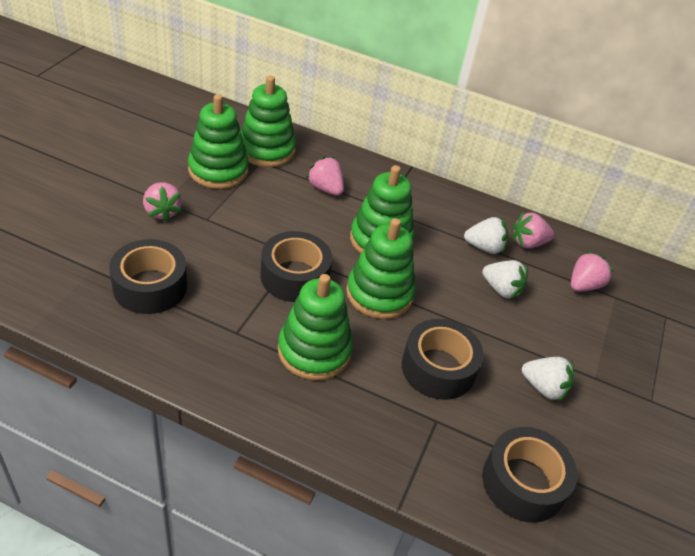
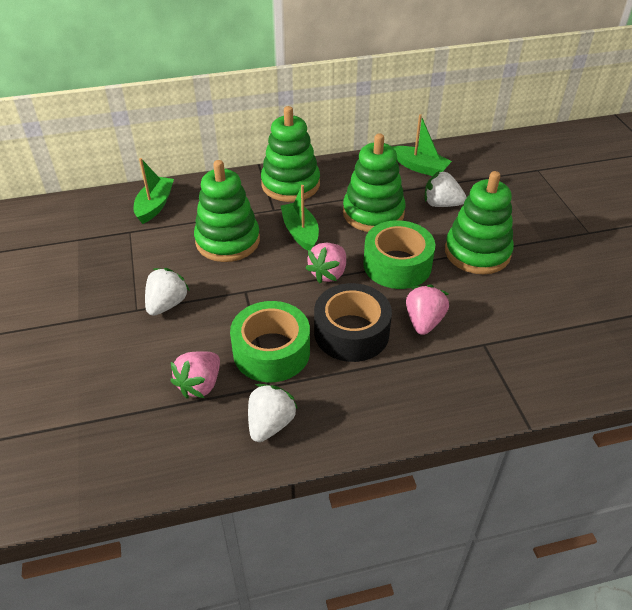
black tape: [109,239,187,314] [260,231,332,302] [402,319,484,400] [482,427,577,523] = 4 -> [314,283,392,362] = 1
green boat: none = 0 -> [134,158,174,224] [281,185,319,251] [392,114,452,176] = 3
green stacking toy: [188,94,249,189] [241,75,296,167] [278,274,353,380] [346,218,416,319] [350,165,414,254] = 5 -> [194,160,260,262] [261,106,320,202] [343,133,406,232] [445,171,514,274] = 4
green tape: none = 0 -> [230,301,310,382] [363,220,435,289] = 2
pink strawberry: [143,183,182,222] [306,156,344,195] [513,212,554,248] [571,251,614,292] = 4 -> [170,351,220,399] [306,243,346,284] [406,284,449,335] = 3

